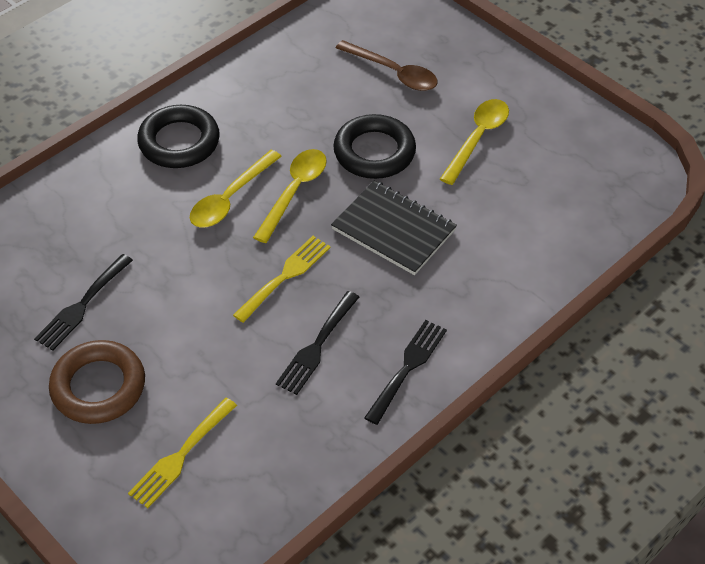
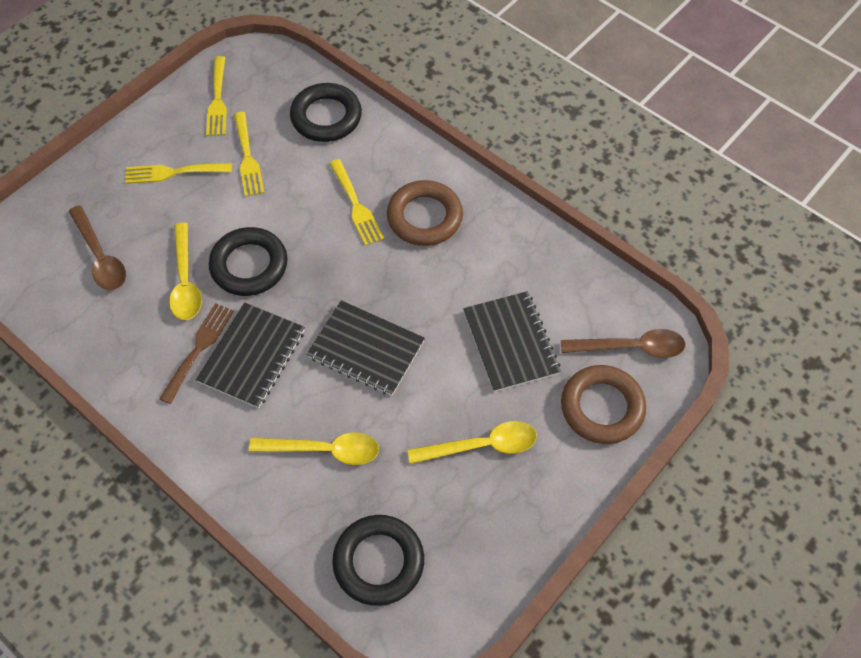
black fork: [34,254,133,351] [276,291,359,395] [364,320,447,425] = 3 -> none = 0
black notebook: [331,181,457,275] = 1 -> [196,302,305,408] [307,300,425,396] [463,291,561,392] = 3
black ring: [137,105,220,168] [333,114,416,179] = 2 -> [209,227,287,296] [290,83,362,142] [332,515,424,606] = 3
brown fork: none = 0 -> [159,303,234,404] = 1
brown ring: [49,340,145,424] = 1 -> [387,180,463,246] [561,365,646,444] = 2
brown spoon: [336,40,438,91] = 1 -> [68,205,126,290] [561,329,685,358] = 2
yellow fork: [128,398,237,508] [233,236,331,323] = 2 -> [125,163,232,184] [206,56,227,136] [234,112,264,197] [329,159,384,246] = 4

